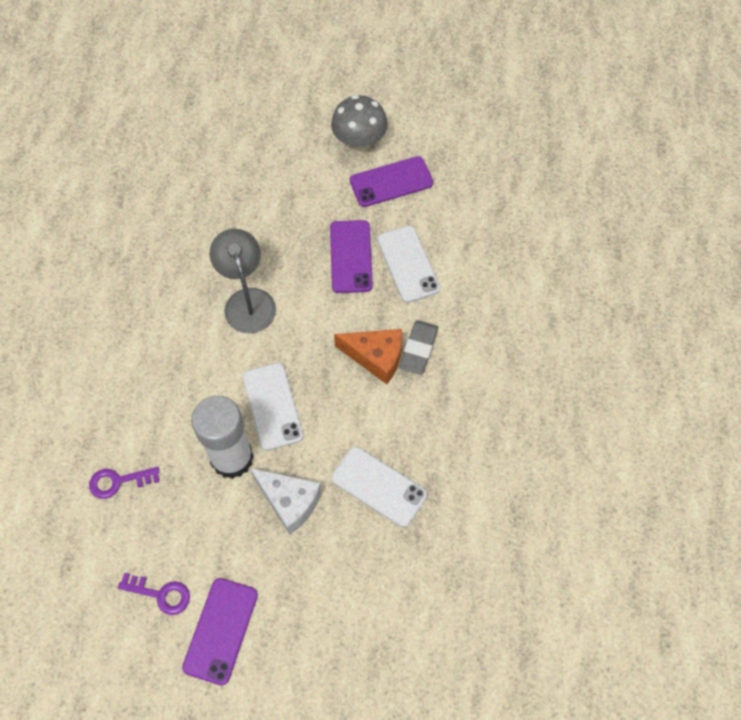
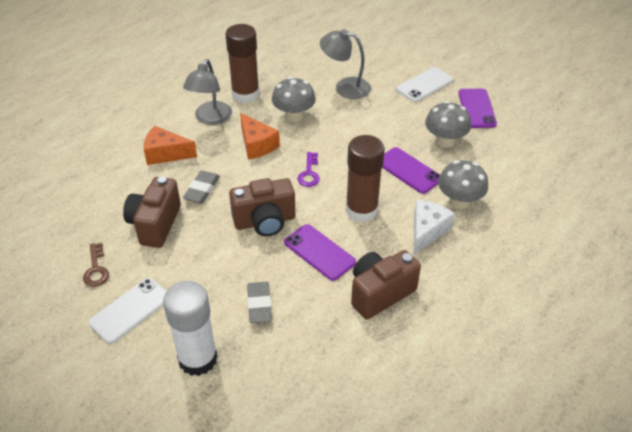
brown camera: none = 0 -> [123,176,181,248] [229,178,295,236] [351,250,421,320] = 3
brown glue stick: none = 0 -> [225,24,260,103] [345,135,385,222] = 2
brown key: none = 0 -> [83,243,109,287] = 1
grey eraser: [399,320,438,375] = 1 -> [183,171,220,203] [247,282,272,323] = 2
grey lamp: [209,229,276,333] = 1 -> [183,59,232,125] [320,29,371,99] = 2
grey mushroom: [331,95,388,152] = 1 -> [272,77,316,122] [425,101,471,148] [438,160,488,209] = 3
orange cheese: [334,329,402,384] = 1 -> [144,126,197,165] [240,113,280,159] = 2
purple key: [89,467,160,499] [118,573,190,615] = 2 -> [297,152,320,187] = 1
white phone: [243,363,304,451] [331,446,427,527] [377,226,441,303] = 3 -> [89,278,166,344] [396,67,453,102] = 2

